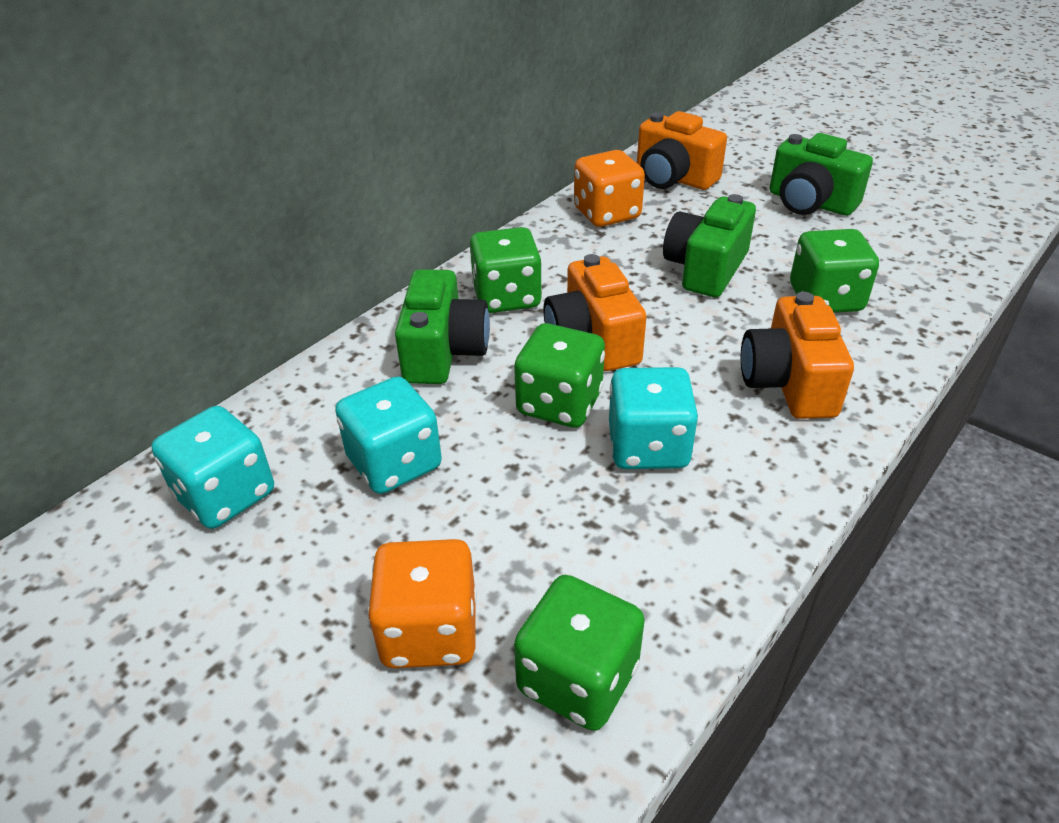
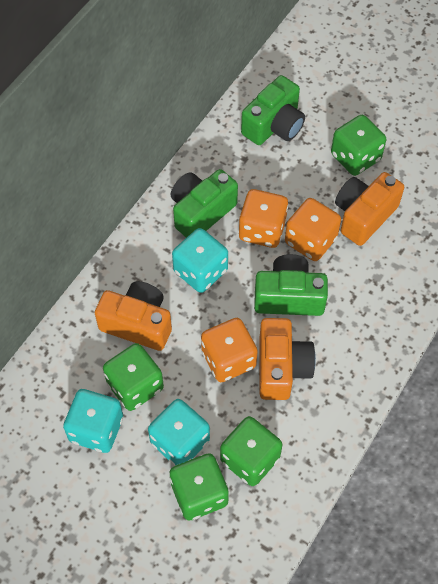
orange dice: [368,539,477,668] [574,150,645,227] = 2 -> [201,318,258,382] [239,189,288,248] [285,198,341,261] = 3

